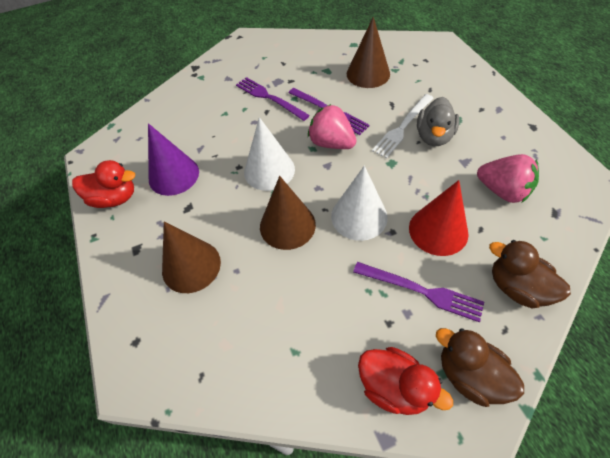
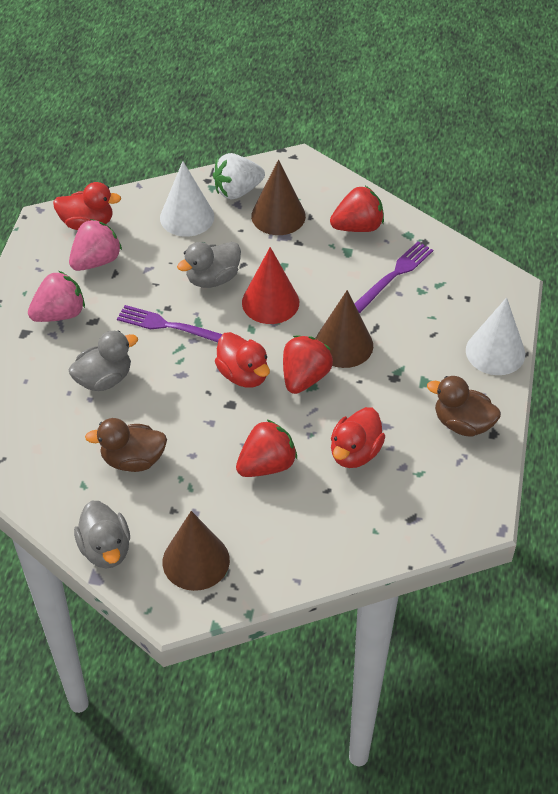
grey duck: [417,97,459,146] = 1 -> [69,331,138,391] [74,500,130,568] [177,242,241,288] = 3
purple cone: [148,123,199,196] = 1 -> none = 0
purple fork: [236,77,310,121] [289,88,370,135] [353,262,484,322] = 3 -> [117,305,223,342] [354,241,433,313] = 2
red duck: [72,160,135,208] [358,347,453,415] = 2 -> [53,182,121,230] [215,332,270,387] [331,407,386,468] = 3
red strawberry: none = 0 -> [236,419,297,477] [283,336,333,394] [330,186,384,232] = 3
white fork: [372,94,433,158] = 1 -> none = 0
white strawberry: none = 0 -> [213,153,265,199] = 1

